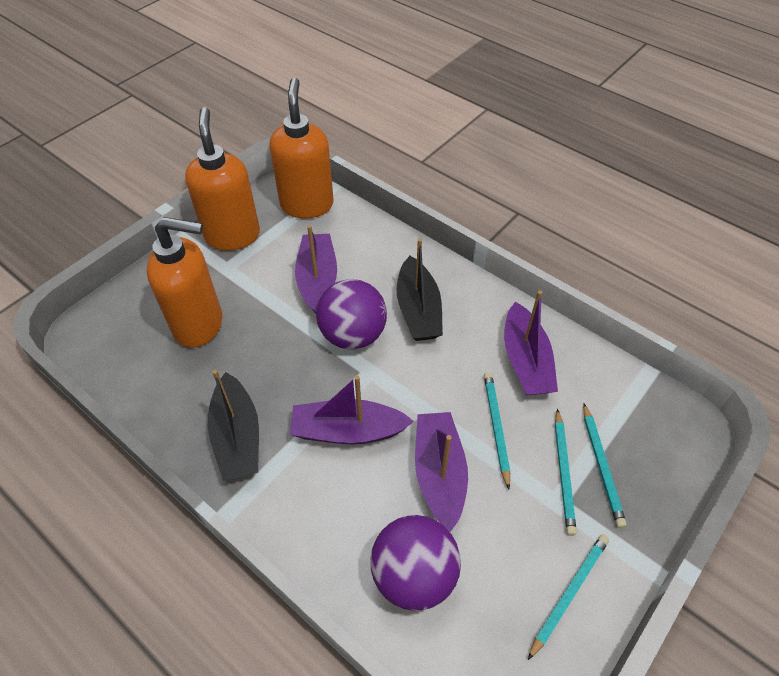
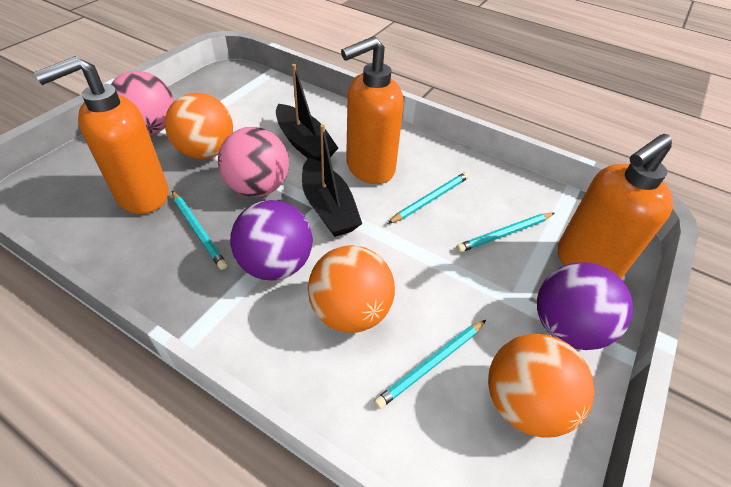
orange ball: none = 0 -> [165,93,233,159] [308,245,395,333] [488,334,595,438] = 3
pink ball: none = 0 -> [111,71,174,135] [218,127,289,197] = 2
purple boat: [290,375,414,444] [295,225,337,313] [415,412,468,532] [504,290,558,395] = 4 -> none = 0

